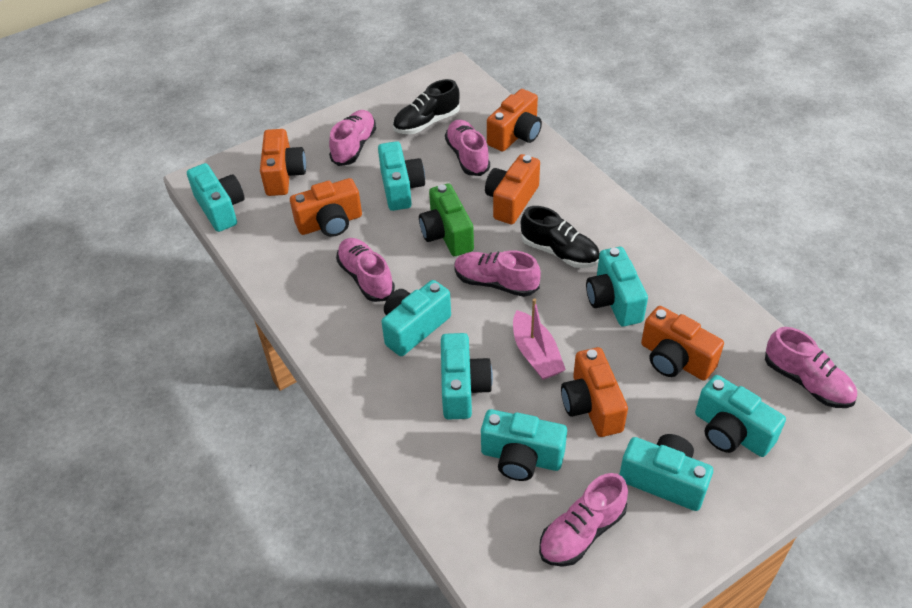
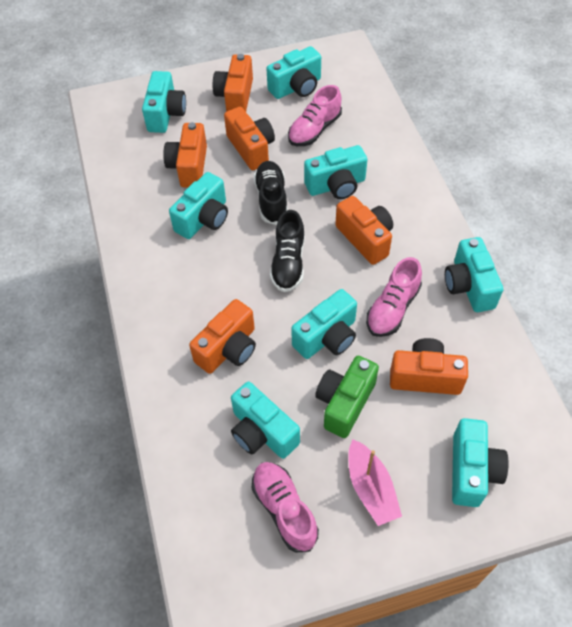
pink shoe: [329,110,376,166] [336,238,395,302] [445,120,490,176] [454,250,541,297] [539,473,628,567] [765,327,857,408] = 6 -> [252,462,319,552] [288,85,342,146] [366,257,422,337] = 3

